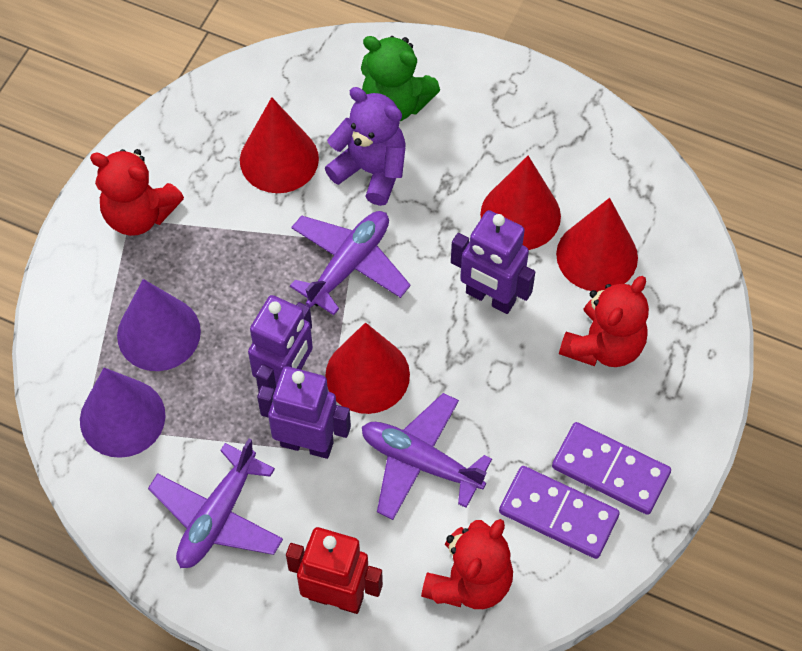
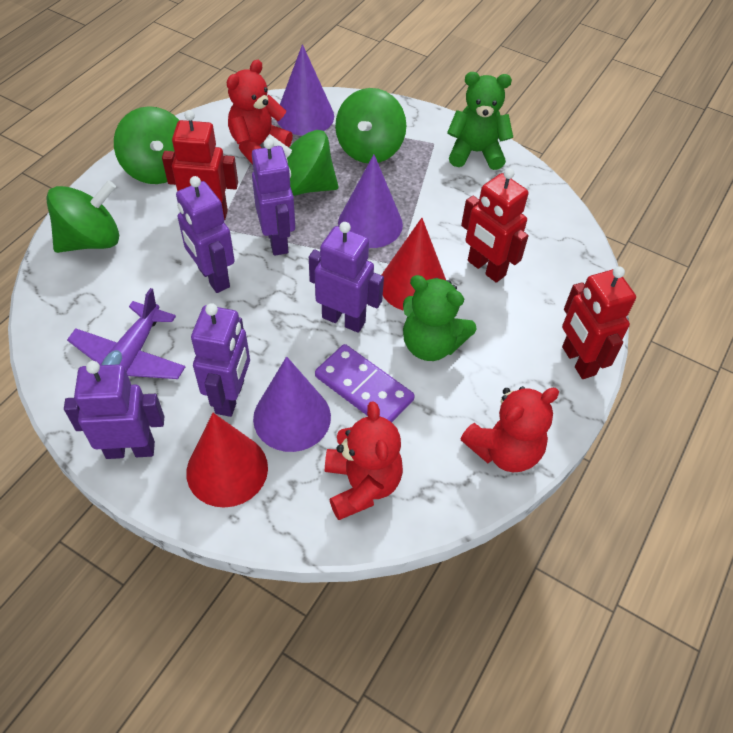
green spinning top: none = 0 -> [46,180,119,253] [114,106,180,184] [266,130,338,196] [335,88,406,163] = 4
green teddy bear: [361,36,440,121] = 1 -> [403,275,476,361] [447,72,513,170] = 2
purple cone: [80,368,165,458] [117,279,201,371] = 2 -> [253,357,331,452] [277,44,334,136] [338,154,403,248] = 3
purple domino: [499,466,620,559] [552,422,671,515] = 2 -> [315,344,415,422] = 1
purple plane: [148,439,283,568] [290,211,411,315] [362,393,492,520] = 3 -> [67,288,185,379] = 1
purple robot: [248,295,313,391] [257,366,351,459] [451,210,535,314] = 3 -> [64,361,164,459] [176,176,235,293] [191,303,250,417] [252,138,295,256] [309,222,384,333] = 5
purple teddy bear: [325,87,405,206] = 1 -> none = 0
red cone: [240,97,319,193] [325,322,410,414] [480,156,561,250] [556,198,638,292] = 4 -> [186,413,268,508] [382,218,446,311] = 2
red robot: [286,527,383,614] = 1 -> [162,110,238,220] [461,168,529,283] [562,266,636,379] = 3

